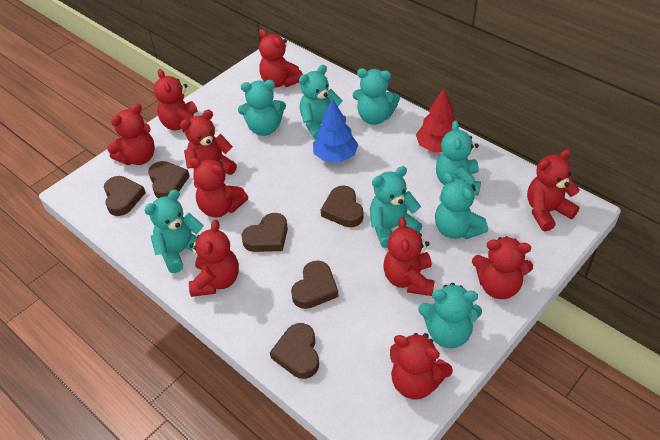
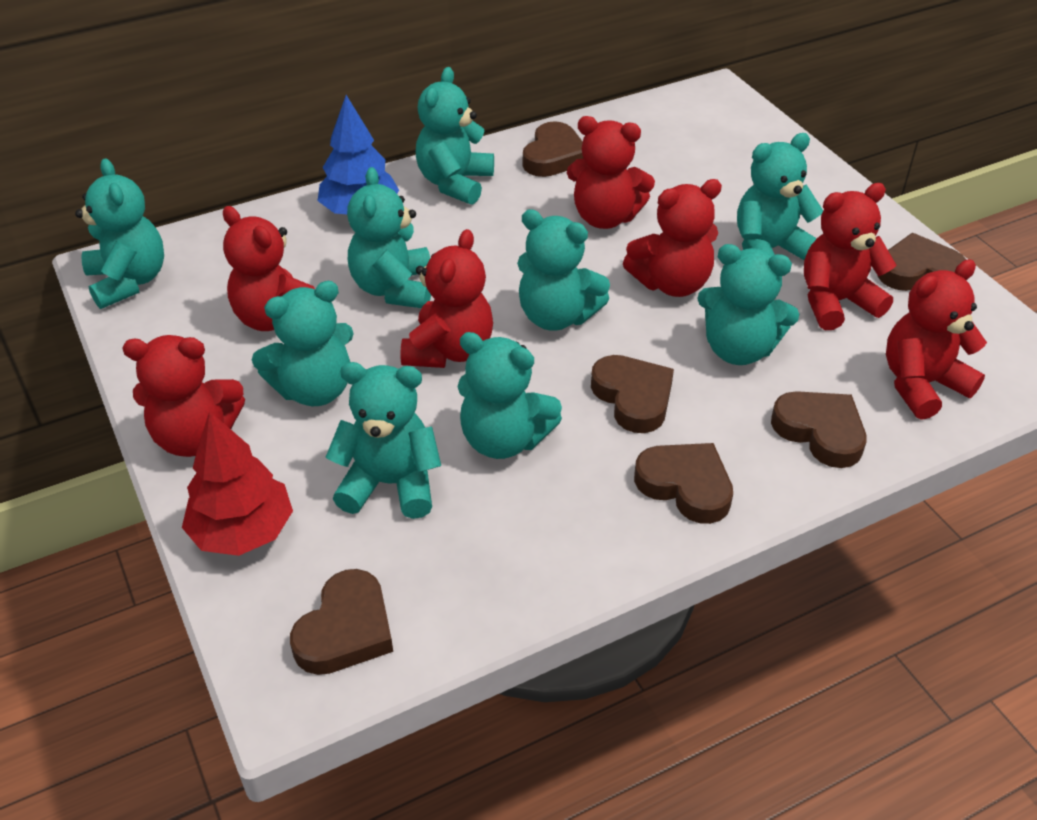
red teddy bear: [107,103,155,165] [154,69,197,133] [180,110,237,175] [189,158,248,218] [189,219,239,297] [259,29,303,87] [383,217,435,296] [390,333,453,399] [472,236,533,299] [527,149,580,231] = 10 -> [122,335,245,457] [223,206,315,331] [400,229,493,368] [567,116,655,229] [623,179,722,297] [804,183,896,330] [886,259,987,420] = 7
turquoise teddy bear: [144,190,204,273] [238,80,286,136] [299,65,346,140] [353,68,400,125] [370,166,422,248] [419,283,482,348] [435,172,488,239] [436,120,481,196] = 8 -> [75,158,164,309] [252,281,354,406] [326,362,441,519] [347,167,431,308] [416,67,494,205] [457,332,562,459] [517,209,610,331] [697,244,799,365] [737,133,823,260] = 9

